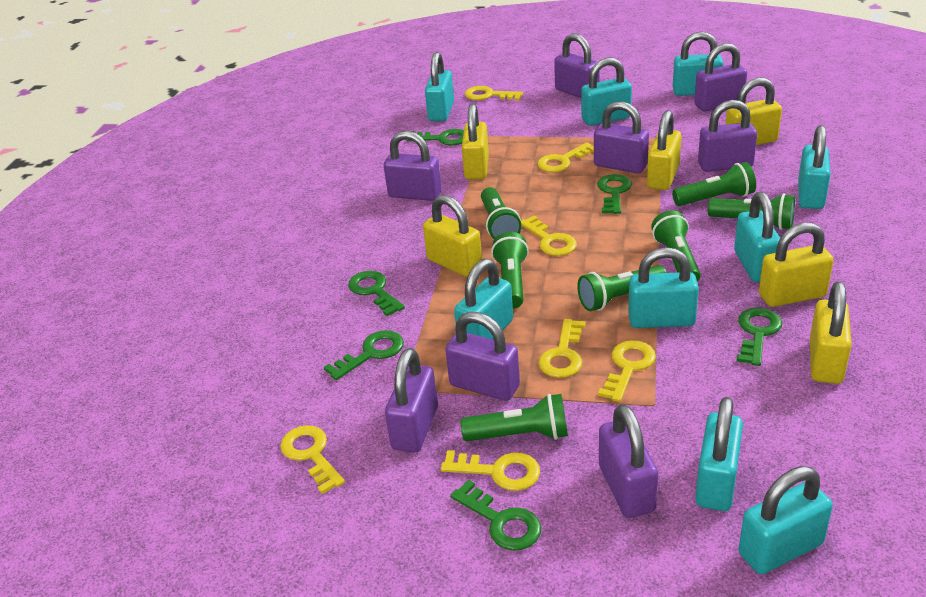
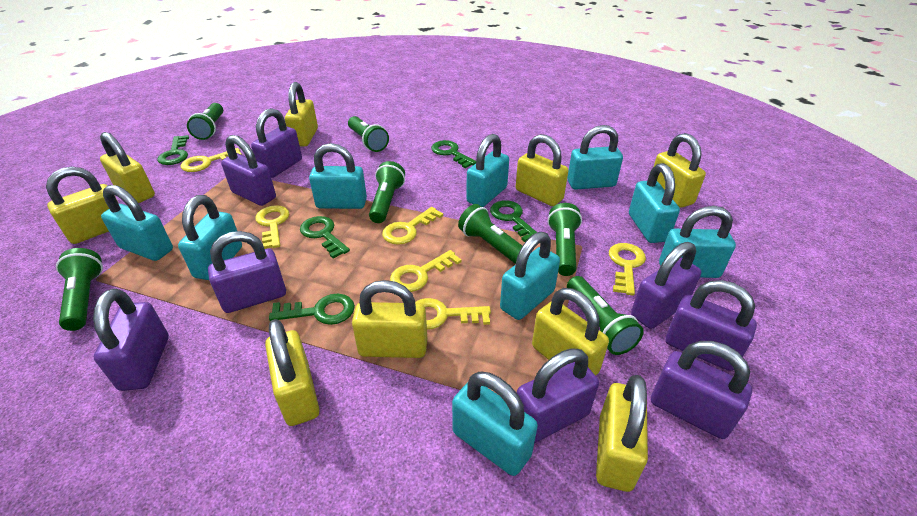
green key: [324,330,404,380] [348,271,405,316] [406,129,464,145] [450,480,541,551] [597,174,632,214] [737,308,782,366] = 6 -> [157,135,189,165] [269,294,355,325] [300,216,350,259] [431,140,476,168] [490,200,537,242] = 5
yellow key: [280,425,345,494] [441,450,540,491] [465,86,523,101] [521,215,577,256] [537,143,594,172] [539,319,585,378] [598,340,656,402] = 7 -> [181,148,242,172] [255,205,289,249] [382,207,443,245] [390,250,462,292] [415,298,491,330] [609,243,646,296] = 6
yellow padlock: [423,195,482,277] [462,103,489,180] [647,110,682,190] [725,77,782,145] [759,223,834,307] [810,282,852,384] = 6 -> [46,167,119,244] [100,132,155,203] [265,319,320,426] [285,82,318,147] [352,280,427,358] [516,134,568,206] [532,288,609,376] [596,375,648,492] [654,133,706,208] = 9

